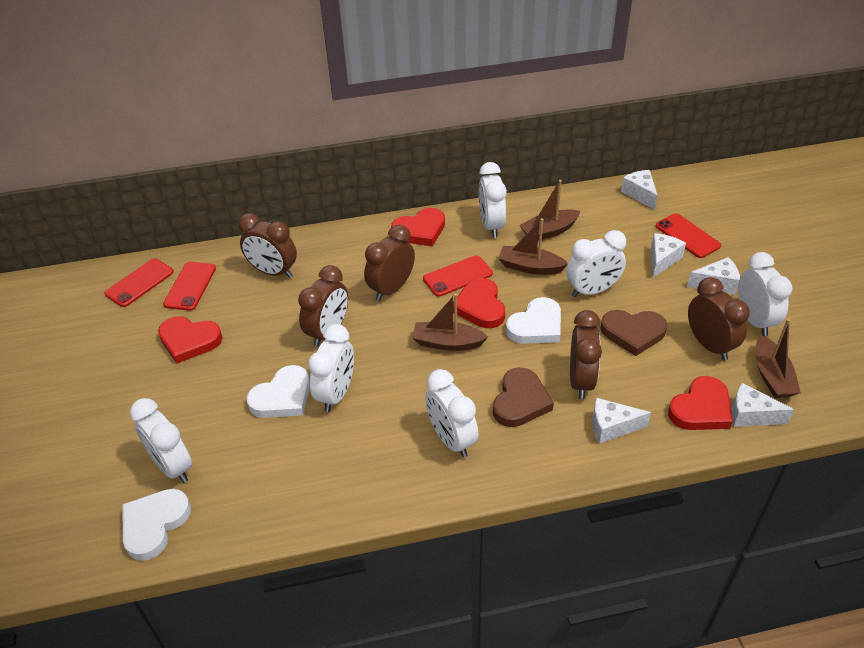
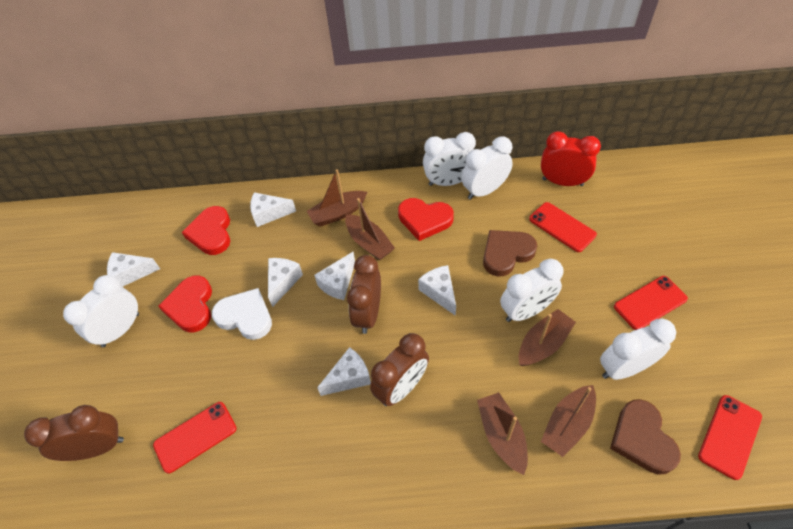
brown boat: [412,294,488,351] [498,218,568,275] [520,180,581,241] [755,319,801,398] = 4 -> [306,169,367,227] [345,198,395,260] [477,392,528,475] [519,309,576,366] [541,385,596,457] = 5
brown clock: [238,213,297,278] [298,265,348,347] [364,225,415,301] [570,310,602,399] [688,277,750,360] = 5 -> [24,405,124,461] [347,255,381,334] [370,333,429,406] = 3
red clock: none = 0 -> [541,131,601,186] = 1
red heart: [158,317,223,363] [391,208,445,247] [453,278,505,328] [668,376,733,430] = 4 -> [158,276,212,332] [182,206,230,255] [398,198,454,241] = 3
white cheese: [593,398,651,444] [621,170,658,210] [651,233,686,278] [687,257,740,295] [731,383,794,427] = 5 -> [107,252,160,287] [250,192,296,227] [268,258,303,307] [314,252,355,300] [317,347,371,396] [418,265,456,316] = 6
white clock: [130,398,192,483] [308,324,354,412] [425,369,478,458] [479,162,507,238] [566,230,626,297] [738,252,793,336] = 6 -> [63,275,139,347] [423,132,476,186] [461,137,513,200] [500,259,563,322] [600,319,676,380] = 5
white heart: [123,489,191,561] [247,365,310,418] [506,297,561,344] = 3 -> [212,288,272,340] = 1

